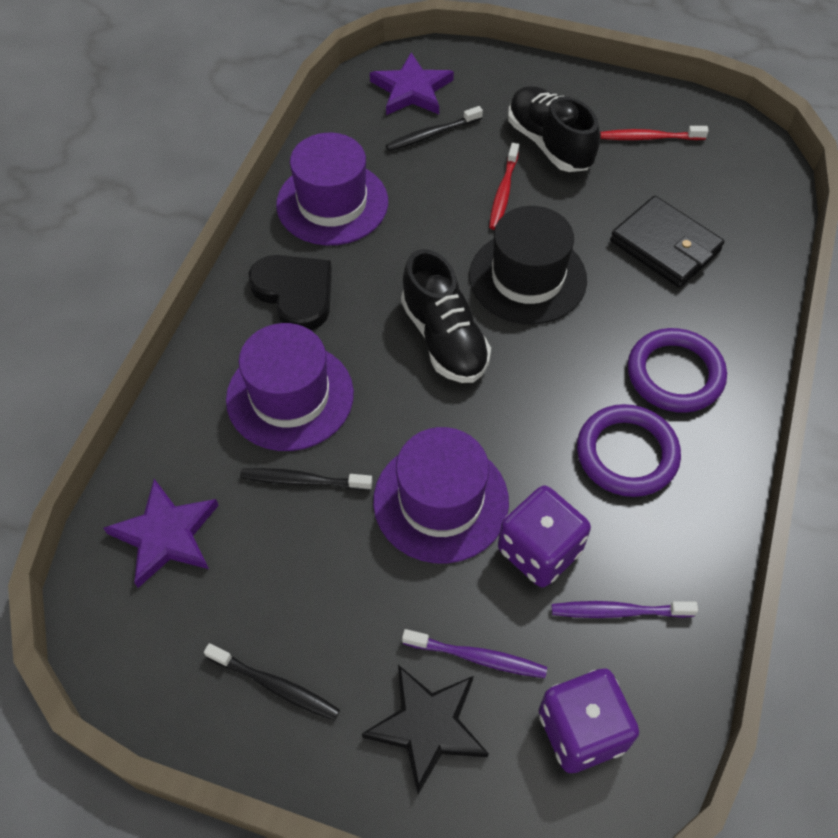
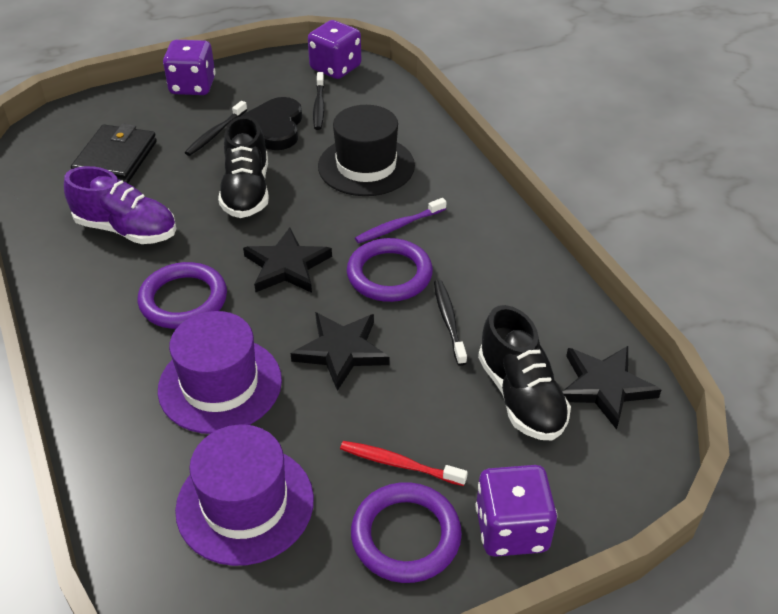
black star: [362,665,489,794] = 1 -> [243,227,332,293] [290,312,389,391] [562,346,661,430] = 3
purple dice: [498,485,591,588] [539,668,639,773] = 2 -> [163,40,216,95] [308,20,361,79] [476,465,557,557] = 3
purple hat: [226,323,354,451] [276,133,388,245] [373,427,509,563] = 3 -> [158,311,282,434] [175,425,314,566] = 2
purple ring: [577,404,681,497] [628,328,727,413] = 2 -> [138,262,227,329] [347,238,433,302] [351,482,462,583] = 3
purple shoe: none = 0 -> [64,166,177,244] = 1
purple star: [104,479,219,588] [370,52,454,115] = 2 -> none = 0
purple toothbrush: [402,629,547,678] [552,601,698,618] = 2 -> [355,198,446,243] = 1
red toothbrush: [489,143,519,230] [600,126,709,140] = 2 -> [340,441,468,486] = 1

